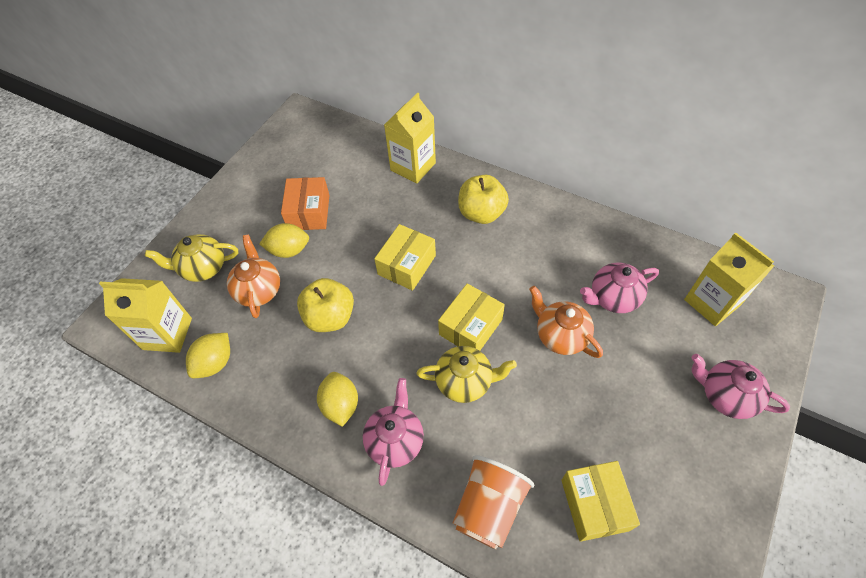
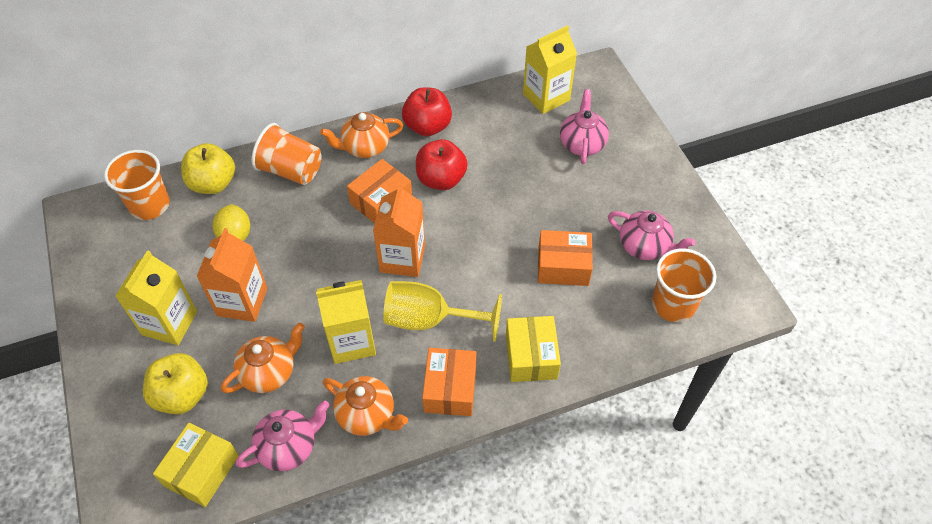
orange box: [281,177,329,230] = 1 -> [347,159,412,223] [422,348,477,416] [538,230,593,286] = 3
orange carton: none = 0 -> [196,228,267,322] [373,184,425,277] = 2
orange cup: [453,455,534,550] = 1 -> [104,150,170,220] [252,123,322,185] [652,249,716,322] = 3
orange teapot: [227,235,280,318] [529,286,603,358] = 2 -> [221,323,305,393] [320,112,403,158] [323,376,408,436] = 3
red apple: none = 0 -> [402,88,452,136] [416,139,468,190] = 2
yellow box: [374,224,436,291] [438,283,505,351] [561,461,640,542] = 3 -> [153,423,239,507] [506,316,561,382] = 2
yellow goblet: none = 0 -> [383,281,502,342] = 1
yellow lemon: [186,333,230,378] [260,223,309,258] [317,372,358,427] = 3 -> [213,204,250,241] = 1
yellow teapot: [145,234,238,282] [416,346,517,403] = 2 -> none = 0

